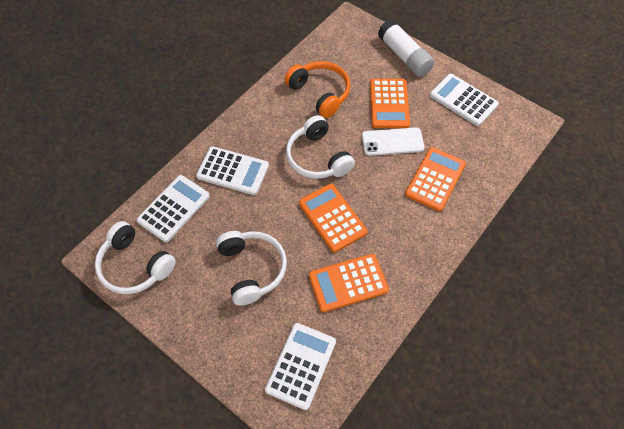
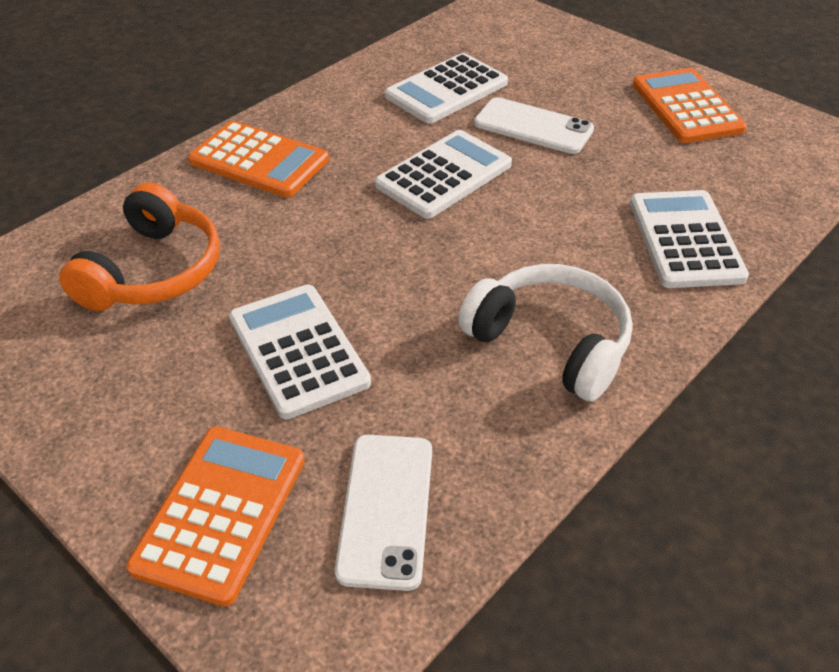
orange calculator: [299,184,367,252] [309,254,389,312] [370,79,410,128] [405,147,466,211] = 4 -> [126,427,305,607] [188,121,329,198] [633,68,747,143] = 3
white glue stick: [378,20,434,77] = 1 -> none = 0
white headphones: [95,221,176,294] [216,231,287,306] [286,115,355,179] = 3 -> [458,264,633,402] = 1
white phone: [362,127,425,156] = 1 -> [335,435,432,591] [474,97,594,154] = 2

